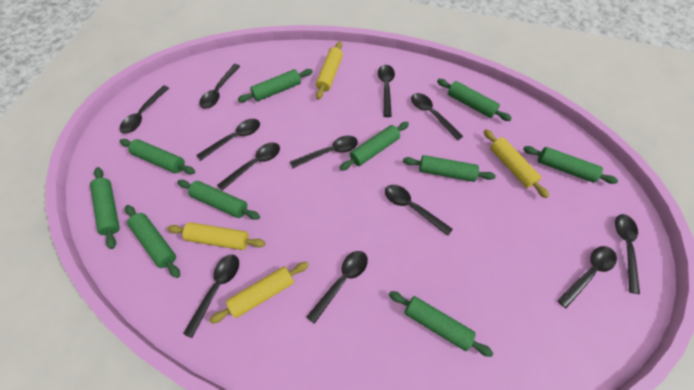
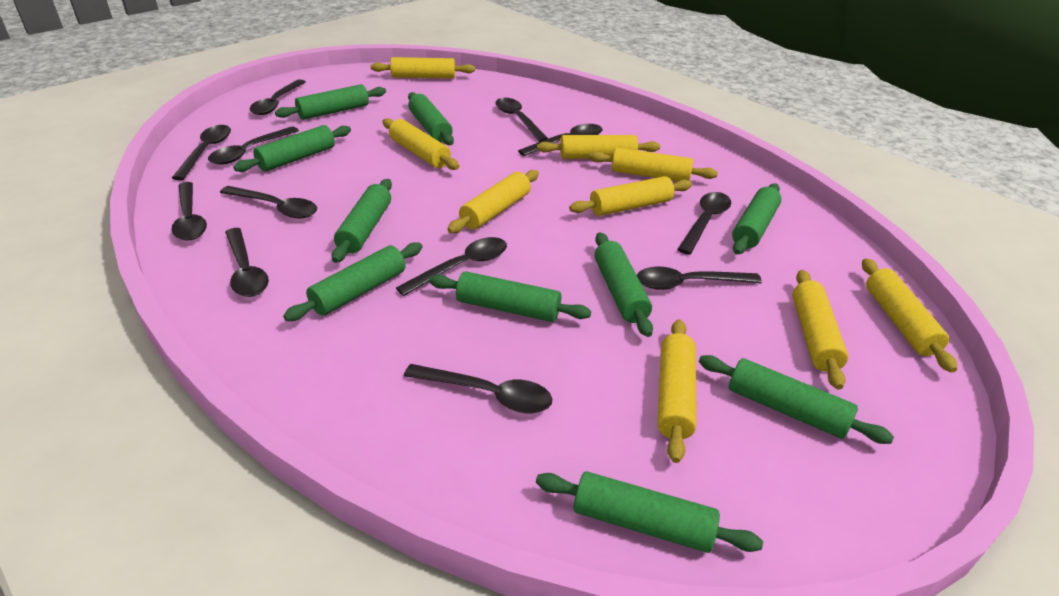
yellow rolling pin: [167,222,265,250] [209,262,309,324] [316,41,343,100] [484,129,549,198] = 4 -> [371,57,475,79] [383,118,459,170] [447,170,539,233] [537,135,660,159] [569,176,692,216] [588,147,718,181] [657,319,696,463] [792,270,848,390] [862,258,957,373] = 9

